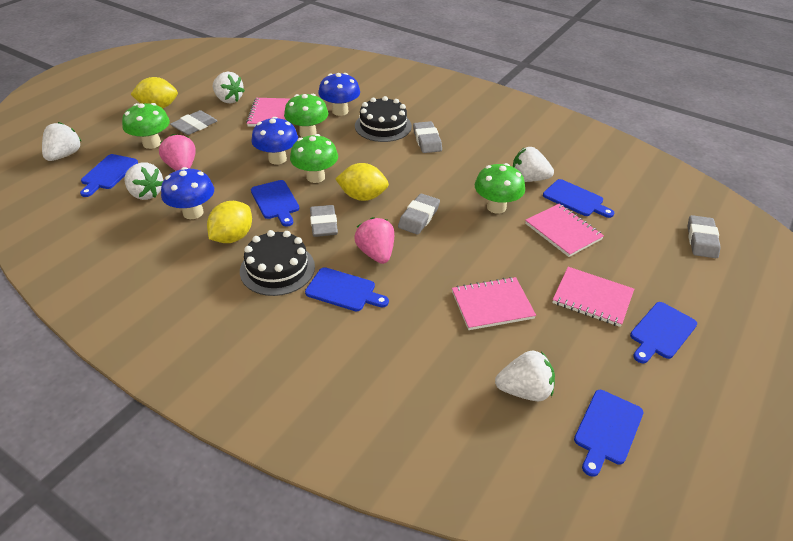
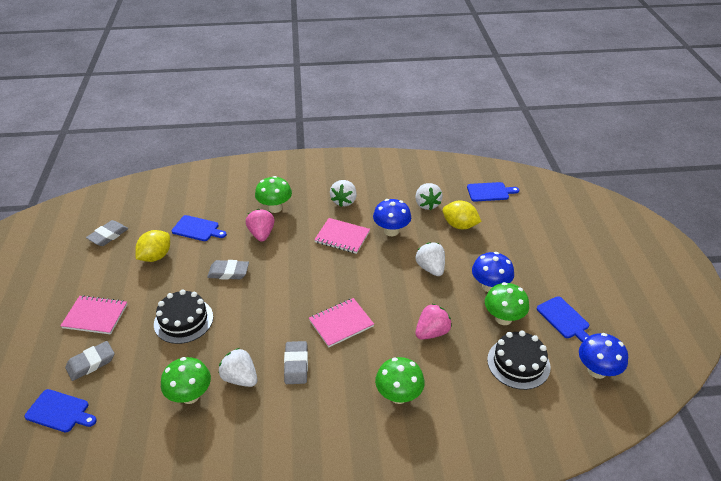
blue cutting board: [80,154,138,197] [251,180,299,227] [305,267,389,311] [543,179,614,218] [574,390,643,477] [630,302,697,363] = 6 -> [24,389,97,432] [172,215,227,241] [467,182,519,202] [537,296,589,343] = 4
grey eraser: [170,110,217,135] [310,205,338,237] [398,193,440,234] [413,121,442,153] [688,215,721,258] = 5 -> [65,341,115,381] [86,220,128,246] [207,260,249,280] [284,341,308,384] = 4
pink notebook: [246,98,290,127] [452,277,536,330] [525,204,604,257] [552,267,634,327] = 4 -> [60,295,128,334] [309,298,374,347] [314,218,370,254] = 3
white strawberry: [42,122,82,161] [125,162,163,200] [213,71,245,104] [495,351,555,401] [513,147,554,182] = 5 -> [218,348,257,387] [330,180,357,207] [415,183,443,210] [415,242,445,276] = 4
yellow lemon: [131,77,178,108] [207,201,252,243] [336,163,389,201] = 3 -> [135,230,170,262] [442,201,482,229] = 2

